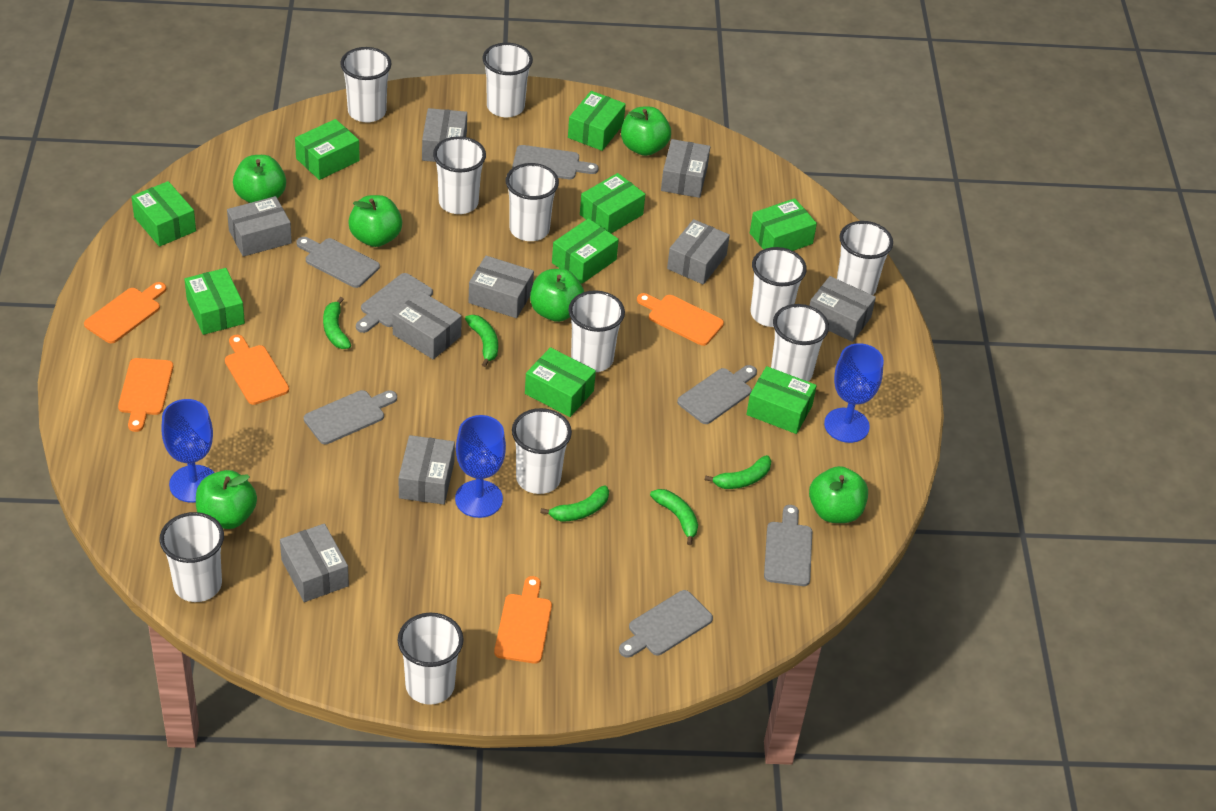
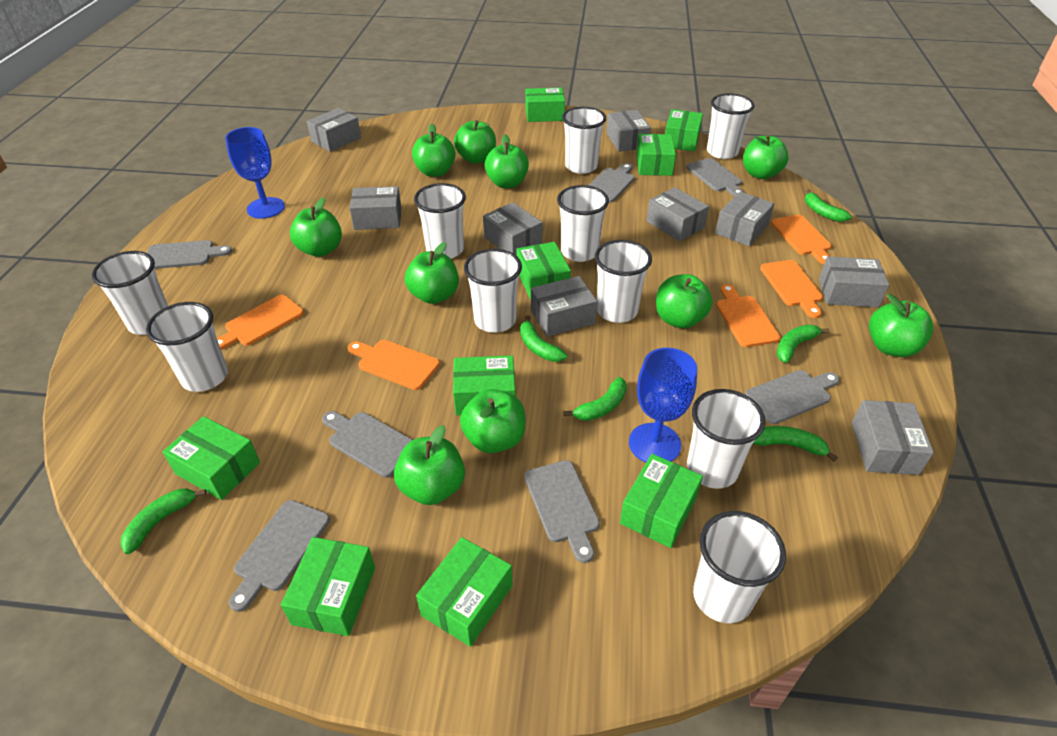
blue goblet: [161,399,214,503] [455,415,506,518] [824,343,884,443] = 3 -> [225,127,285,219] [629,348,697,462] = 2
green apple: [196,470,257,529] [233,155,286,203] [348,195,402,247] [530,269,584,322] [621,107,671,156] [809,466,868,523] = 6 -> [290,198,342,257] [394,425,465,505] [405,242,459,304] [412,124,455,177] [454,120,496,164] [460,389,525,453] [485,134,529,188] [656,274,713,328] [743,135,788,179] [869,294,933,357] = 10
green banana: [323,297,351,349] [465,315,498,367] [540,485,609,522] [650,489,698,545] [705,455,771,489] = 5 -> [120,489,207,554] [520,315,567,362] [564,377,627,421] [753,426,838,462] [777,325,830,363] [805,189,852,222] = 6
white cup: [159,512,224,602] [340,47,392,123] [398,613,464,705] [433,136,486,214] [483,43,533,117] [506,163,559,241] [512,408,572,494] [568,290,625,372] [751,247,807,327] [771,304,829,381] [837,221,893,295] = 11 -> [92,251,168,335] [146,302,228,392] [414,183,466,259] [464,249,522,332] [557,185,609,262] [562,107,606,174] [595,240,652,323] [687,389,766,489] [693,511,786,623] [707,93,755,159] = 10

